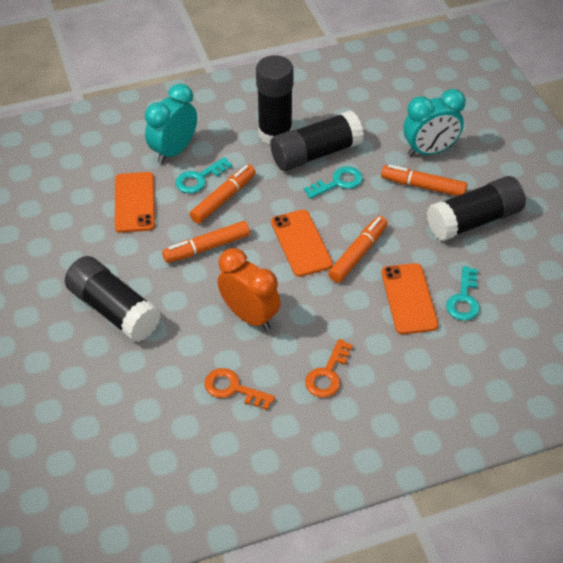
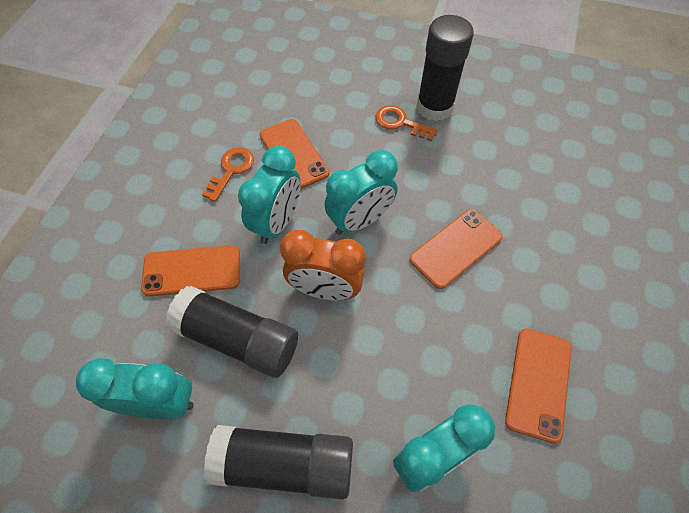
black glue stick: [65,256,161,342] [256,55,294,144] [270,110,364,171] [427,176,526,241] = 4 -> [165,286,298,378] [204,425,353,499] [416,15,474,121] = 3
orange marker: [162,221,250,263] [189,165,256,224] [328,216,387,283] [381,165,467,196] = 4 -> none = 0
orange phone: [115,172,155,233] [271,210,333,277] [381,263,438,334] = 3 -> [141,245,240,296] [260,119,329,189] [410,209,503,289] [505,329,572,443] = 4
turquoise clock: [145,84,197,164] [403,89,466,157] = 2 -> [76,358,194,419] [238,146,301,244] [324,150,398,235] [393,404,495,492] = 4
turquoise key: [175,157,232,193] [304,166,363,199] [446,266,480,321] = 3 -> none = 0

